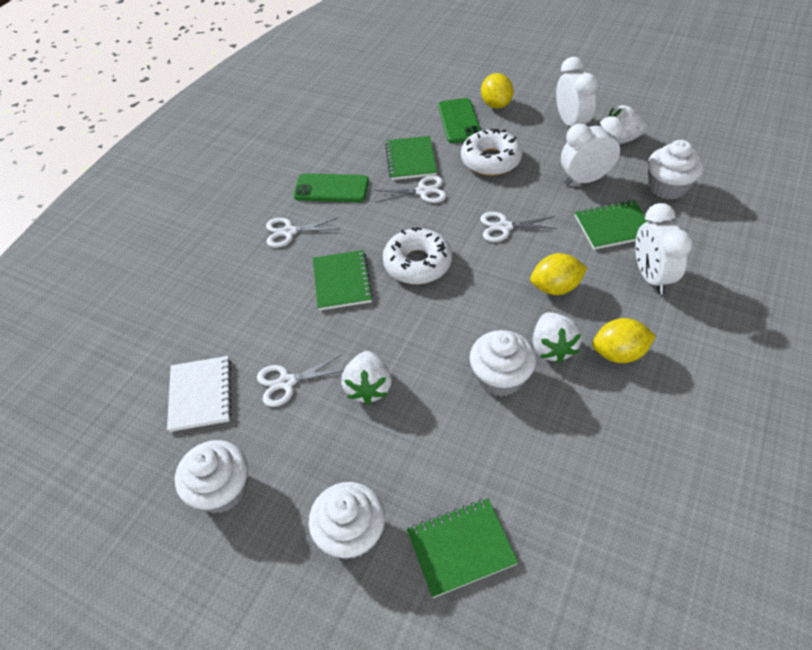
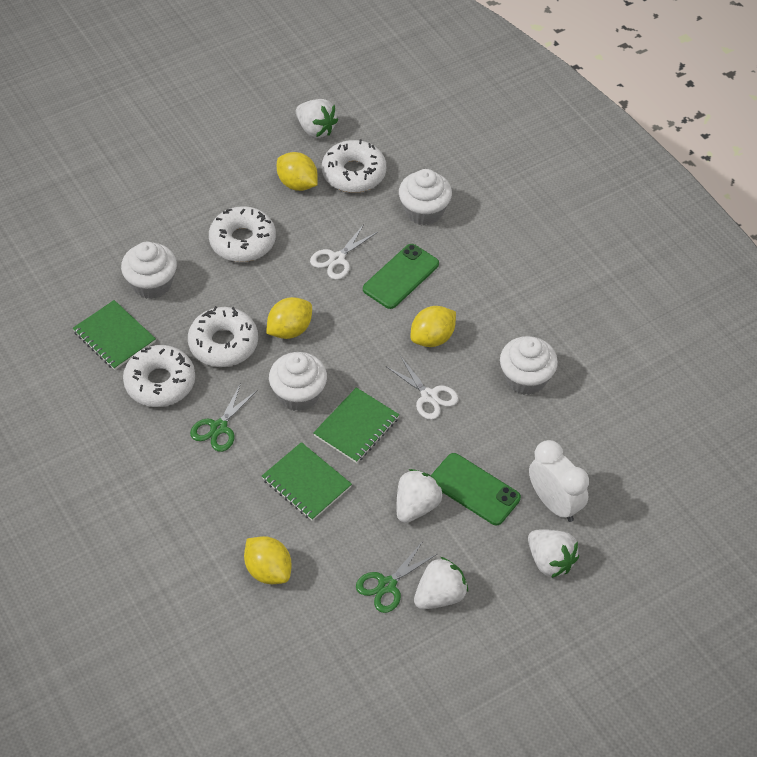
green notebook: [313,250,373,310] [385,136,437,180] [407,498,518,598] [575,200,648,250] = 4 -> [73,300,156,370] [262,442,352,521] [313,387,399,463] = 3
green scissors: none = 0 -> [190,383,256,452] [356,541,437,613] = 2
white clock: [556,57,598,127] [561,116,624,186] [635,203,692,295] = 3 -> [529,440,589,522] = 1
white donut: [382,227,452,284] [461,128,522,176] = 2 -> [123,345,195,407] [188,306,258,367] [209,206,276,262] [322,139,386,193] = 4
white notebook: [167,356,232,432] = 1 -> none = 0
white scissors: [257,354,344,407] [266,218,339,248] [374,176,446,203] [480,212,558,242] = 4 -> [310,224,378,280] [386,356,458,420] = 2
white strawberry: [341,351,392,405] [533,312,582,363] [608,105,649,144] = 3 -> [296,99,338,138] [397,469,443,523] [414,557,468,609] [528,529,579,578] = 4
yellow lemon: [481,73,514,109] [530,253,587,295] [592,318,656,363] = 3 -> [244,536,292,584] [266,297,312,339] [277,152,318,191] [410,306,456,347] = 4

